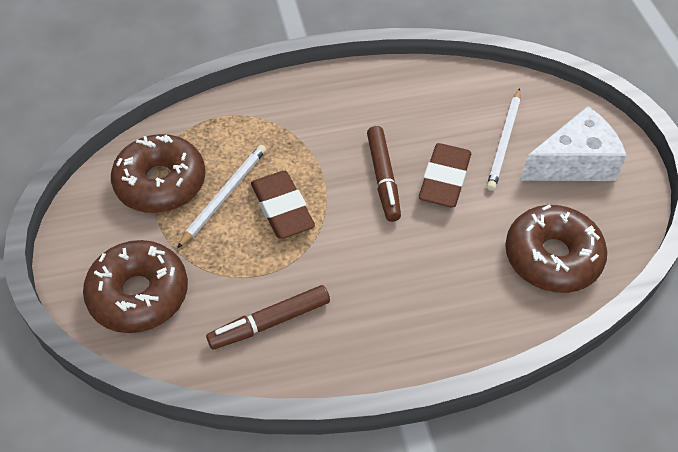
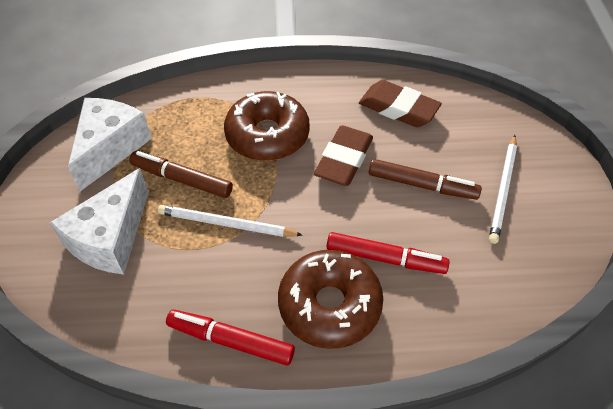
brown donut: [83,240,188,333] [111,134,205,213] [505,205,607,293] = 3 -> [224,91,310,161] [278,250,383,349] = 2
red marker: none = 0 -> [166,310,295,366] [327,232,450,274] = 2
white cheese: [520,106,627,181] = 1 -> [50,168,149,275] [68,98,152,191] = 2

